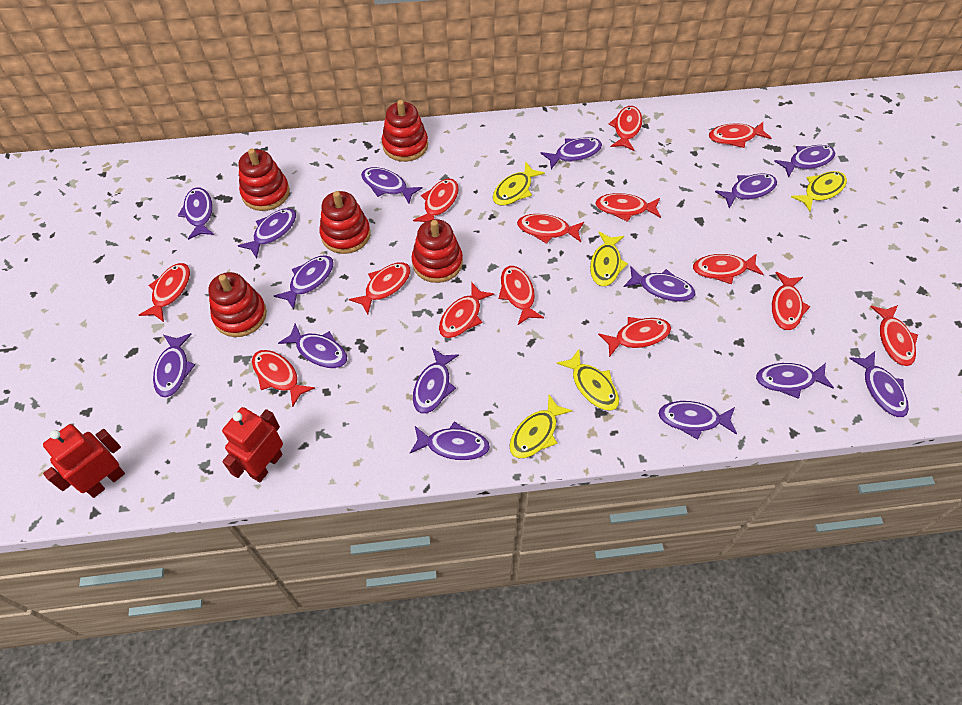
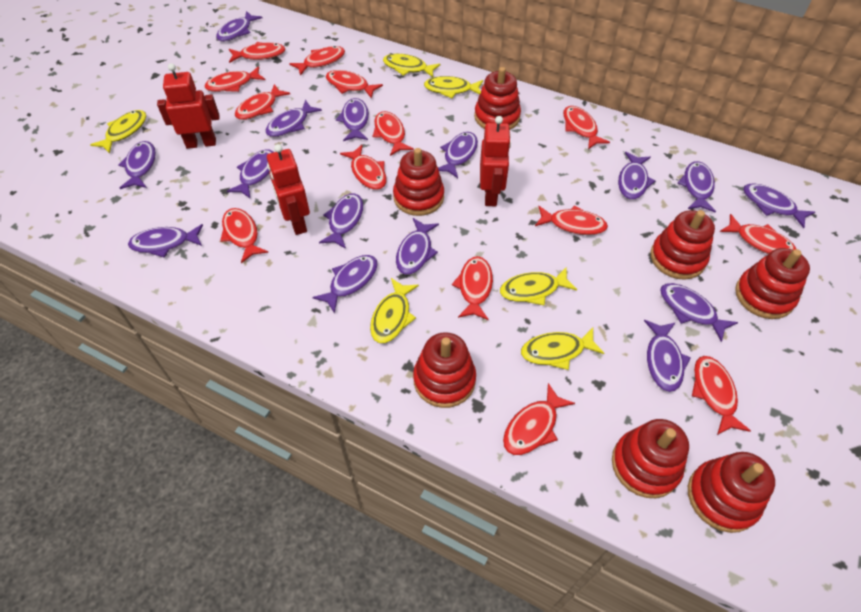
red robot: [43,424,125,498] [222,407,283,482] = 2 -> [157,63,220,149] [267,144,310,235] [480,116,511,206] = 3
red stacking toy: [208,272,267,337] [238,149,290,211] [320,191,370,254] [382,100,428,162] [411,219,463,283] = 5 -> [393,148,444,216] [413,332,476,408] [474,67,521,130] [612,419,689,498] [650,210,715,280] [688,452,775,533] [735,248,810,319] = 7
yellow fish: [493,162,545,206] [509,395,573,458] [556,349,619,411] [590,232,628,286] [791,171,847,212] = 5 -> [90,110,146,154] [370,278,419,343] [383,54,441,78] [424,76,483,98] [500,268,577,306] [521,328,604,370] = 6

